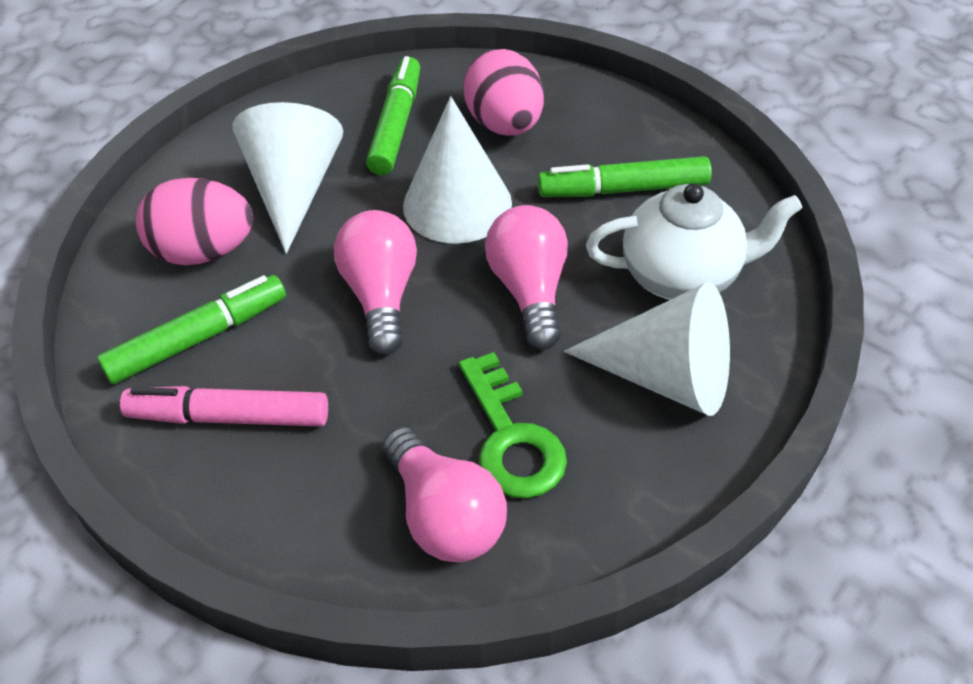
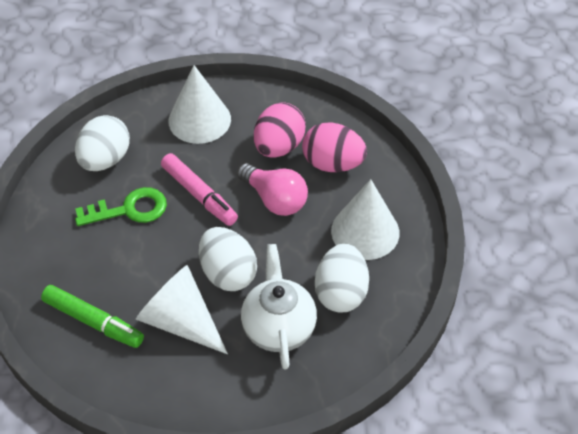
green marker: [97,275,286,384] [366,56,420,175] [538,156,712,197] = 3 -> [41,285,144,348] = 1
pink light bulb: [334,210,417,355] [383,427,507,562] [485,205,568,350] = 3 -> [237,163,308,216] = 1
white egg: none = 0 -> [75,115,130,171] [199,227,257,291] [315,244,369,312] = 3

